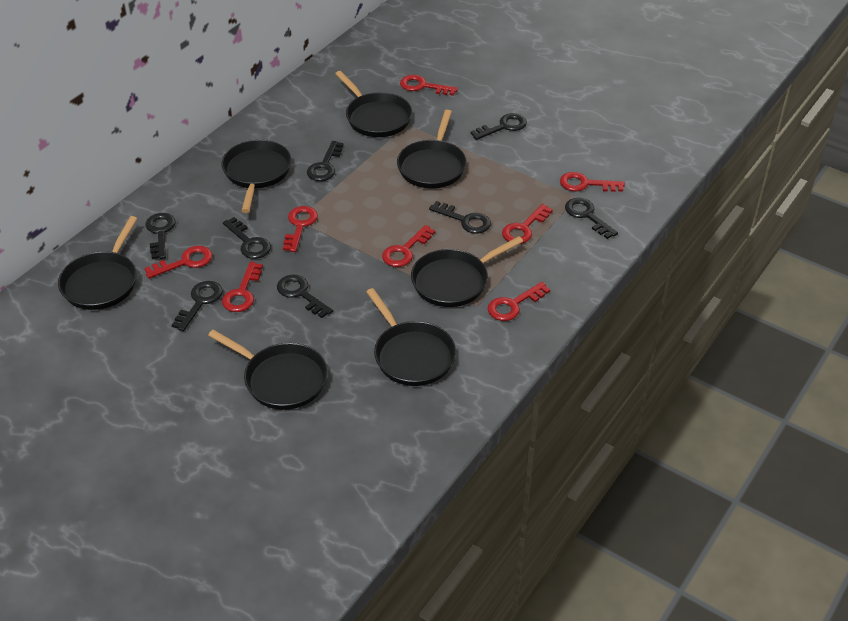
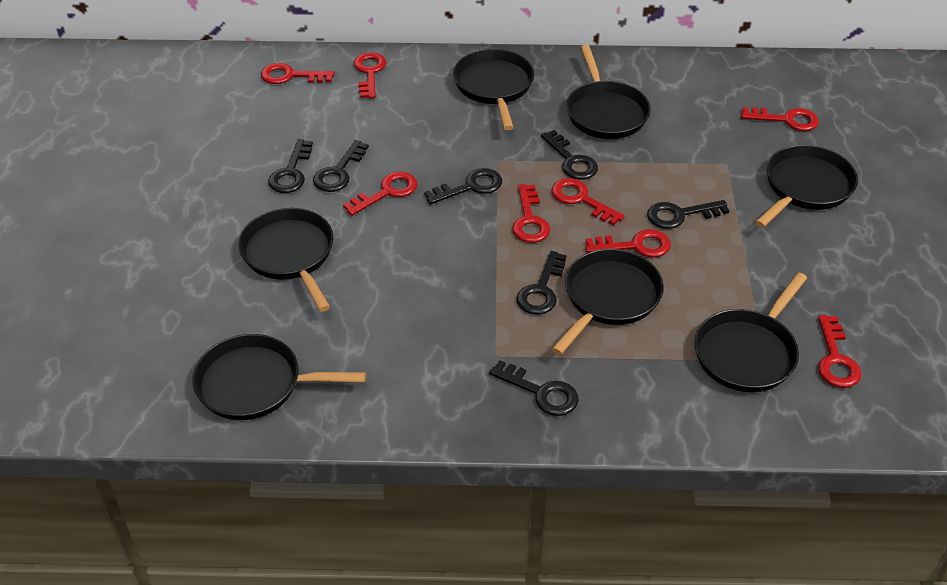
black key: [145,213,176,259] [172,281,223,331] [223,217,271,259] [277,275,333,318] [307,141,344,181] [429,201,491,234] [470,113,527,140] [565,198,618,239] = 8 -> [268,139,313,193] [313,140,369,192] [424,168,502,204] [489,360,579,416] [516,251,567,315] [541,130,598,180] [647,200,729,229] = 7

